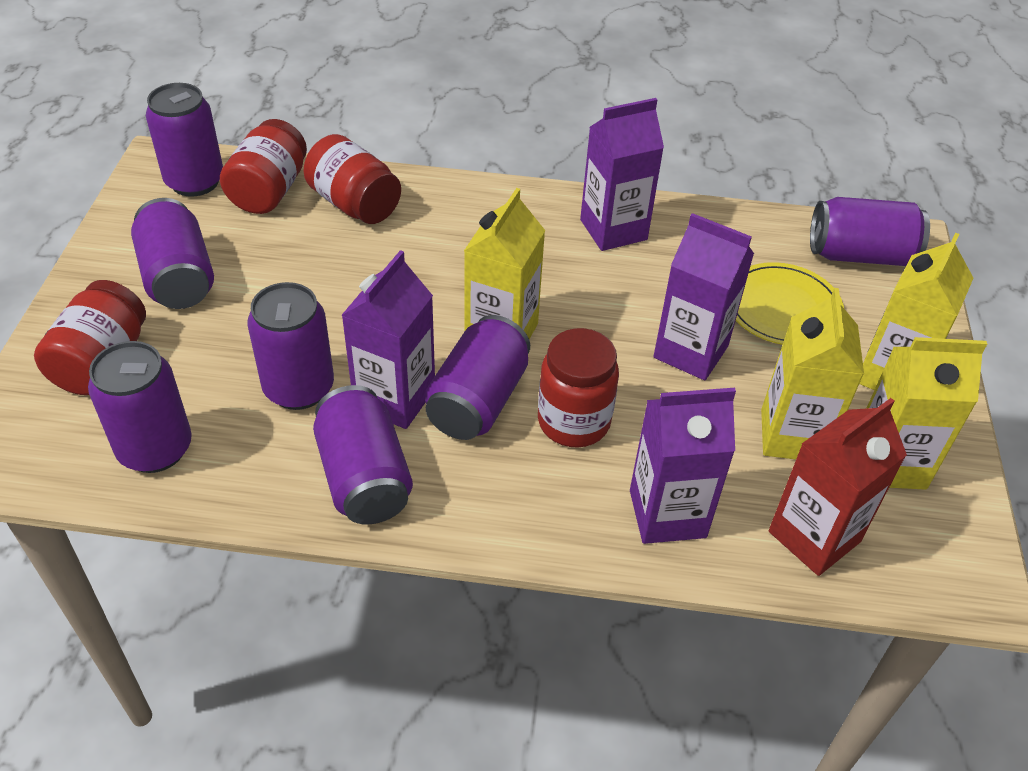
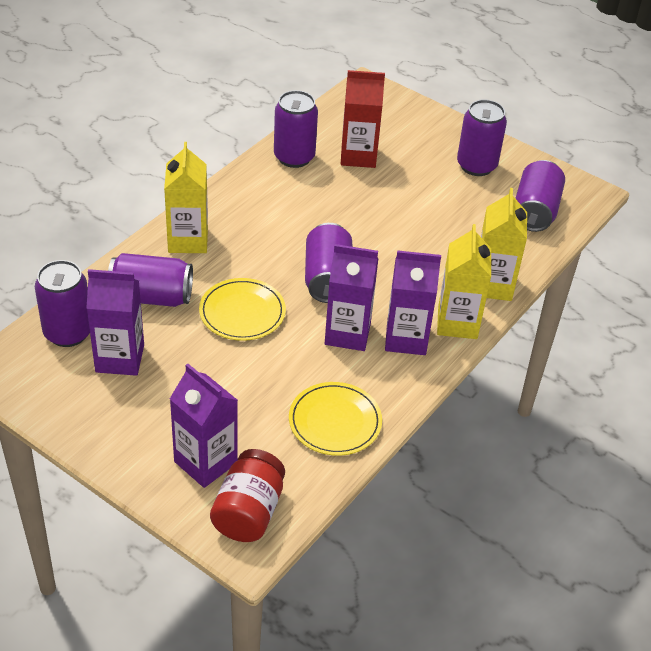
purple can: [88,341,192,473] [131,198,214,309] [146,83,223,197] [247,282,334,410] [313,385,413,524] [425,315,530,440] [810,197,930,266] = 7 -> [35,260,90,347] [108,253,193,307] [274,90,318,168] [305,223,352,303] [457,99,507,176] [515,160,565,232] = 6
red jar: [34,280,146,395] [220,119,307,214] [303,134,401,224] [538,328,619,447] = 4 -> [210,449,285,542] = 1
yellow carton: [464,188,545,339] [761,288,864,459] [859,233,973,390] [866,337,987,490] = 4 -> [164,142,208,253] [437,224,491,339] [481,188,527,301] = 3
yellow plate: [736,262,844,345] = 1 -> [199,278,286,341] [289,382,382,456] = 2

